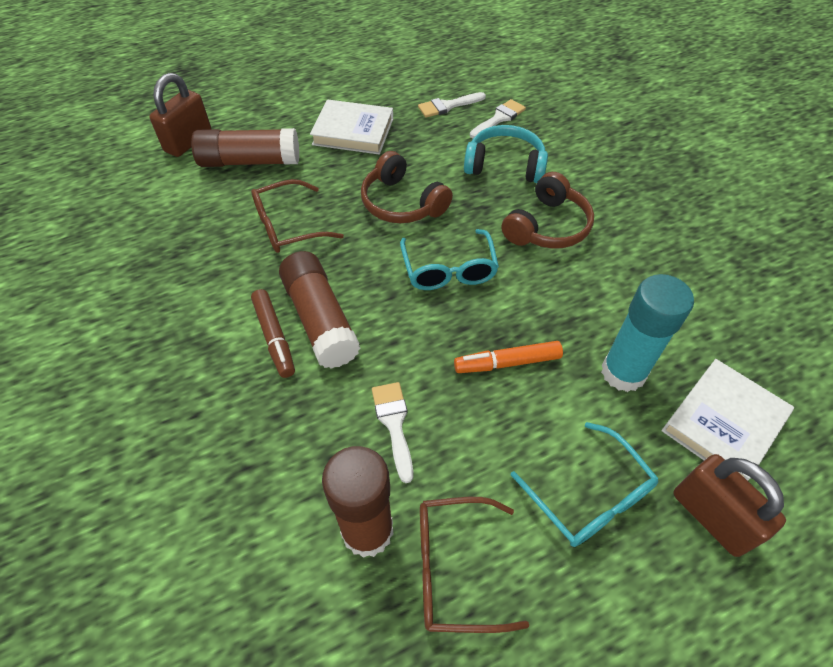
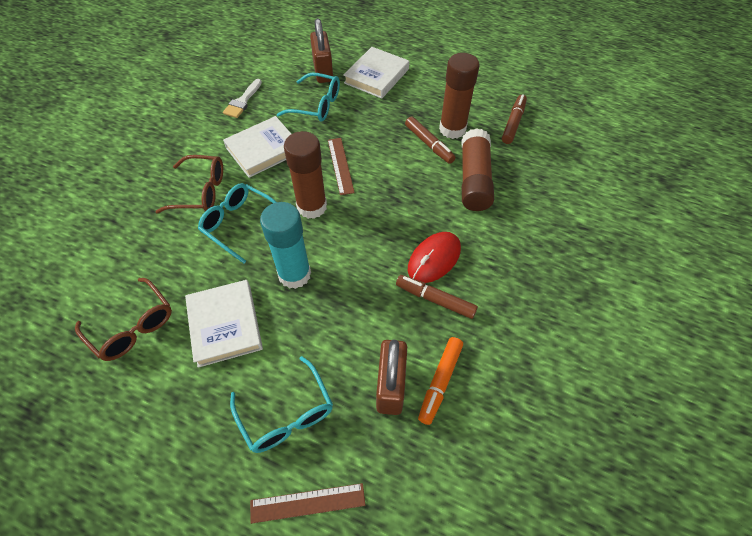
brown headphones: [361,151,453,223] [502,172,594,249] = 2 -> none = 0
brown marker: [251,289,295,378] = 1 -> [396,275,478,319] [405,116,456,164] [502,95,527,144] = 3
brown ruler: none = 0 -> [250,483,366,524] [328,138,355,195] = 2
red mouse: none = 0 -> [408,232,461,283] = 1
turquoise glasses: [400,229,499,290] [511,422,659,547] = 2 -> [198,183,276,264] [230,356,333,453] [276,73,340,121] = 3
turquoise headphones: [464,125,548,183] = 1 -> none = 0
white book: [310,99,393,155] [661,359,794,481] = 2 -> [185,280,263,368] [223,116,291,178] [343,47,409,99] = 3
white brush: [372,382,413,483] [418,92,486,118] [470,99,526,138] = 3 -> [223,79,262,118] = 1

